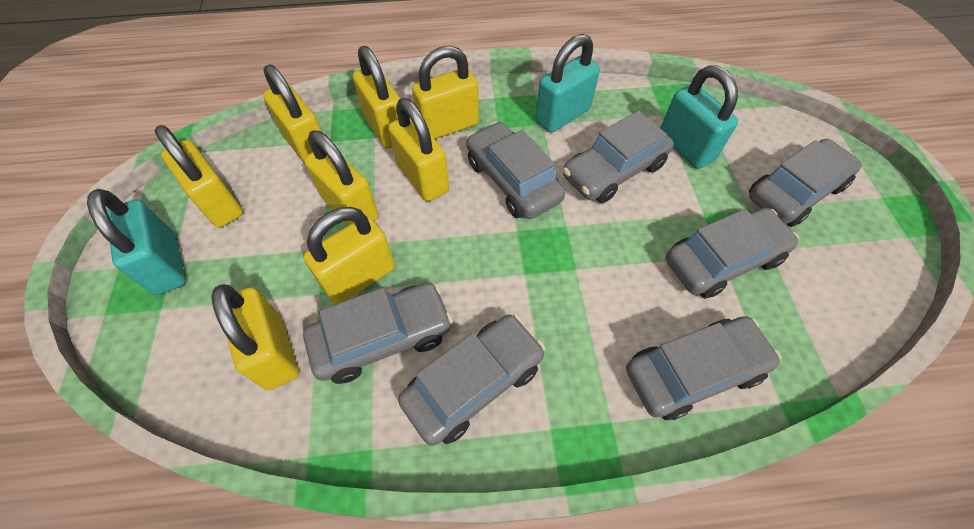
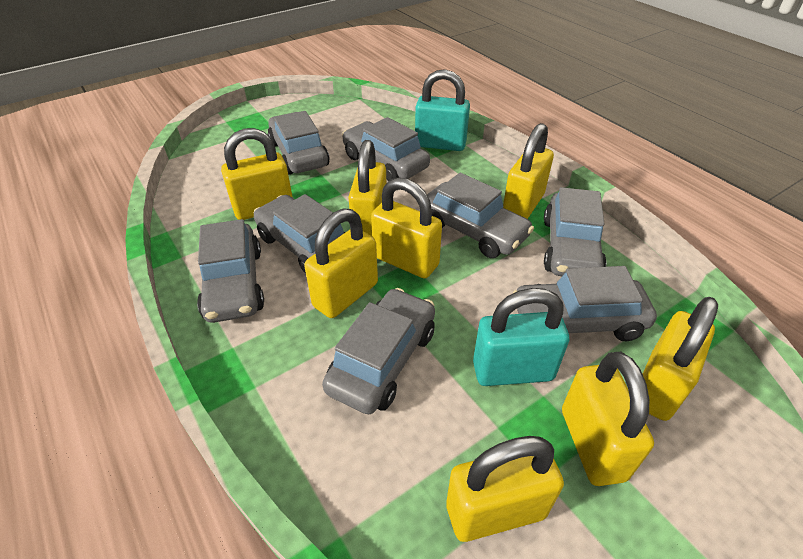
grey car: [303,282,453,384] [398,314,546,446] [466,122,565,219] [563,111,674,203] [626,316,782,420] [666,208,799,298] [749,139,862,227] = 7 -> [197,219,264,323] [253,194,345,273] [268,111,330,175] [322,288,435,414] [342,117,430,181] [427,173,534,258] [513,266,657,341] [544,187,606,276] = 8
turquoise padlock: [87,189,186,295] [535,34,600,133] [660,65,738,169] = 3 -> [415,69,470,151] [473,288,569,386] = 2

